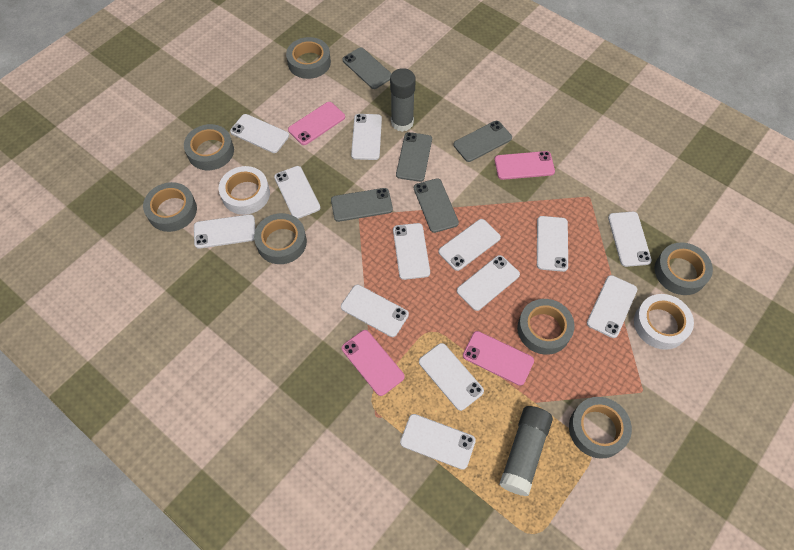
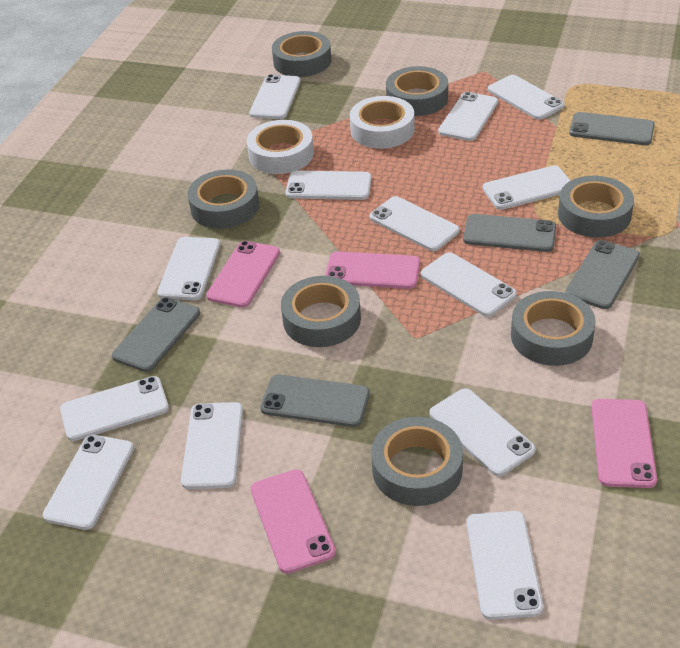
grey glue stick: [390,68,416,132] [499,406,553,496] = 2 -> none = 0

